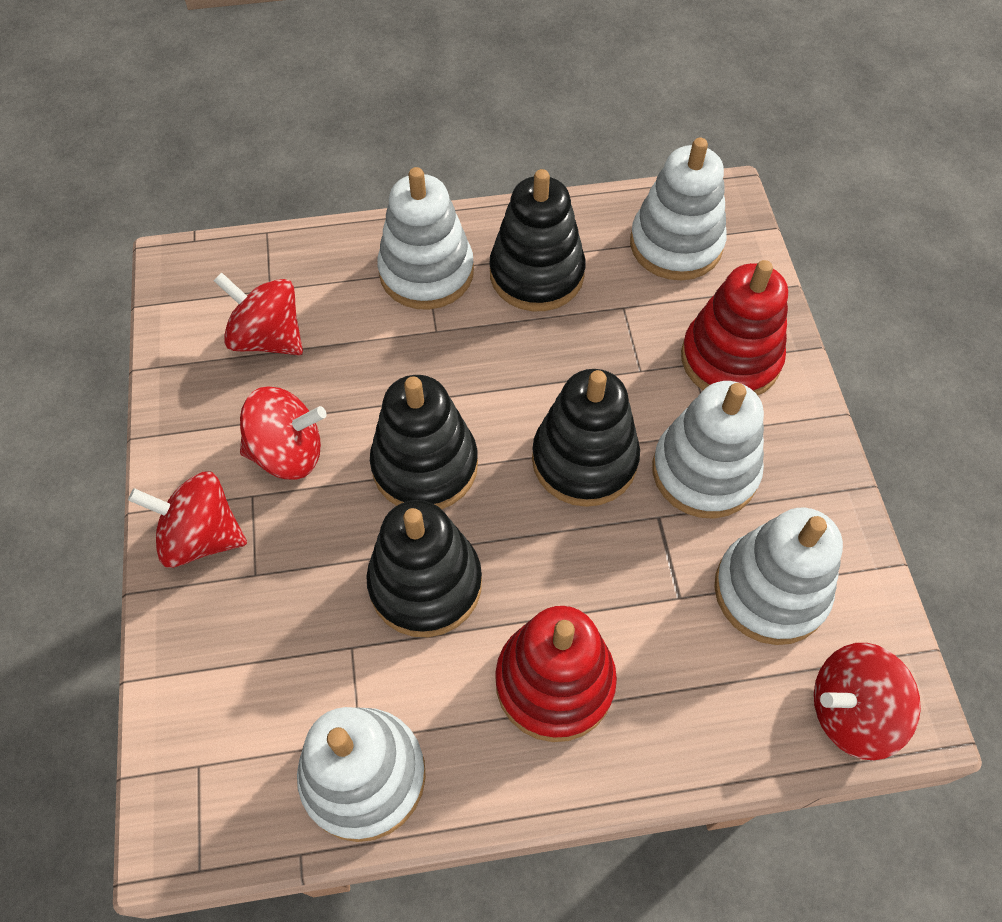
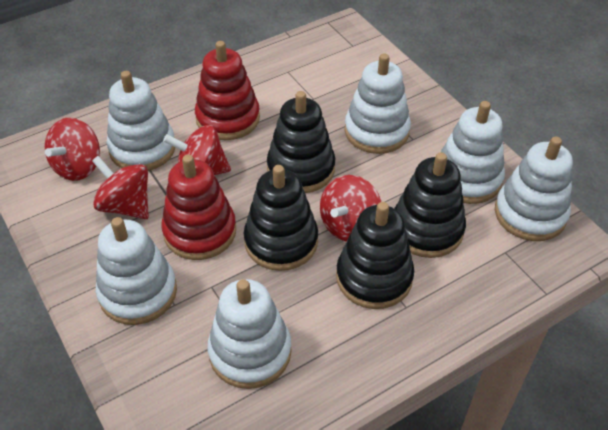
white stacking toy: [297,707,426,842] [377,167,474,310] [630,138,727,280] [652,381,764,519] [714,508,843,645] = 5 -> [96,217,177,325] [107,71,175,171] [208,279,292,389] [345,53,411,154] [441,101,505,204] [495,137,573,241] = 6

